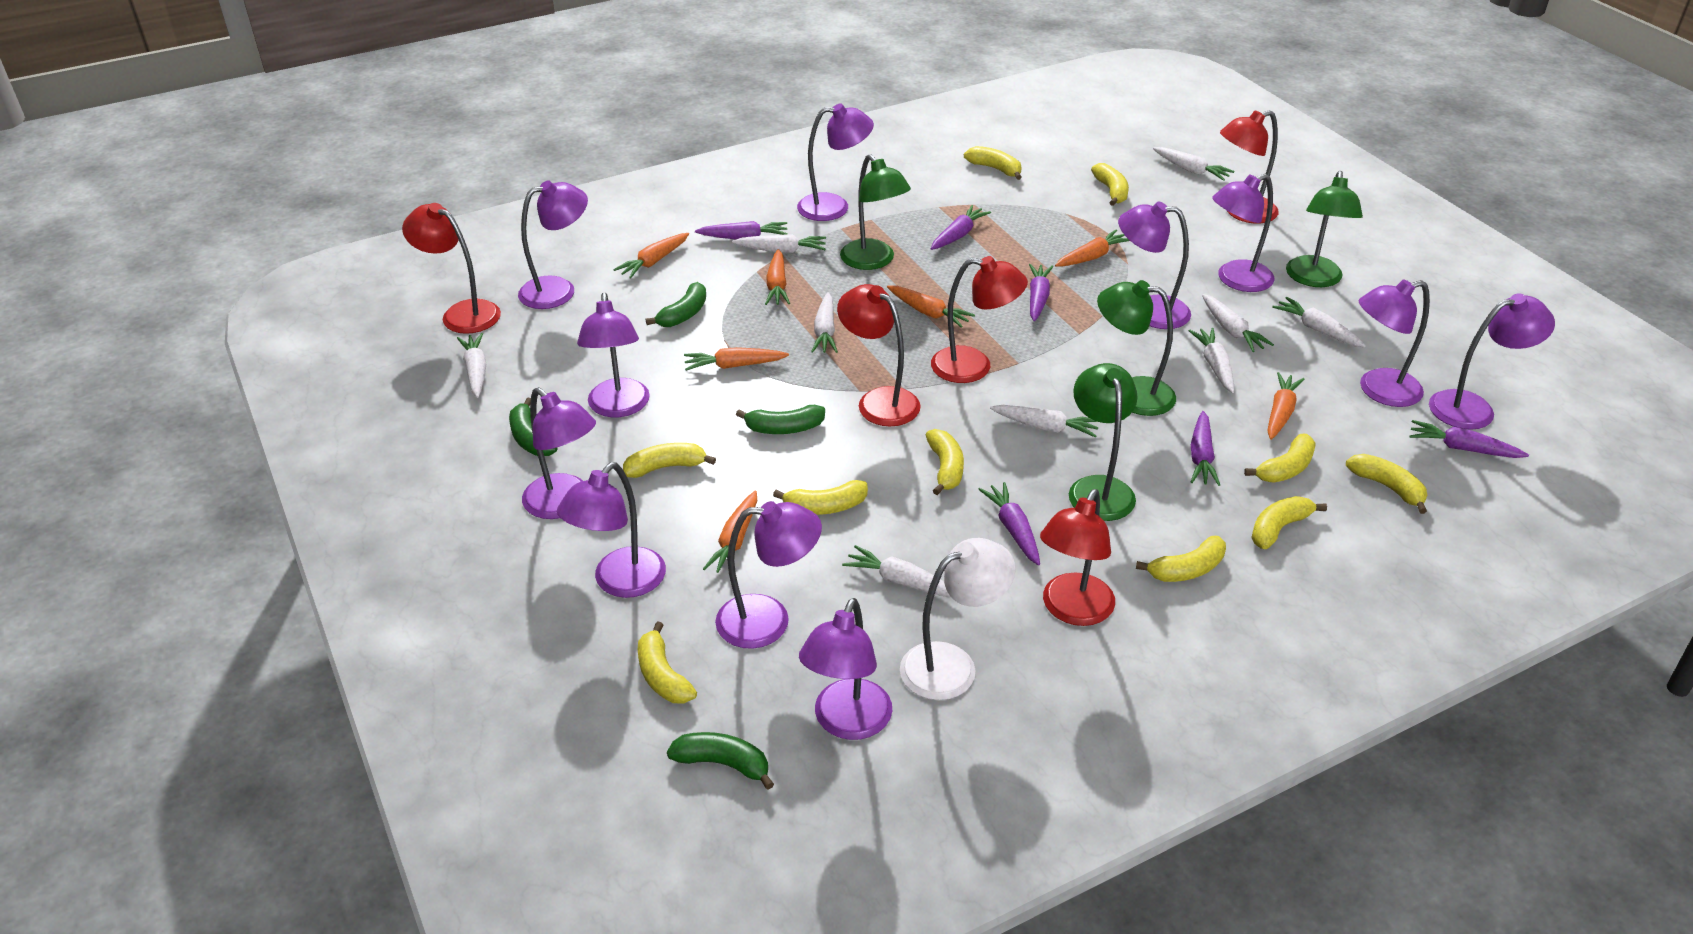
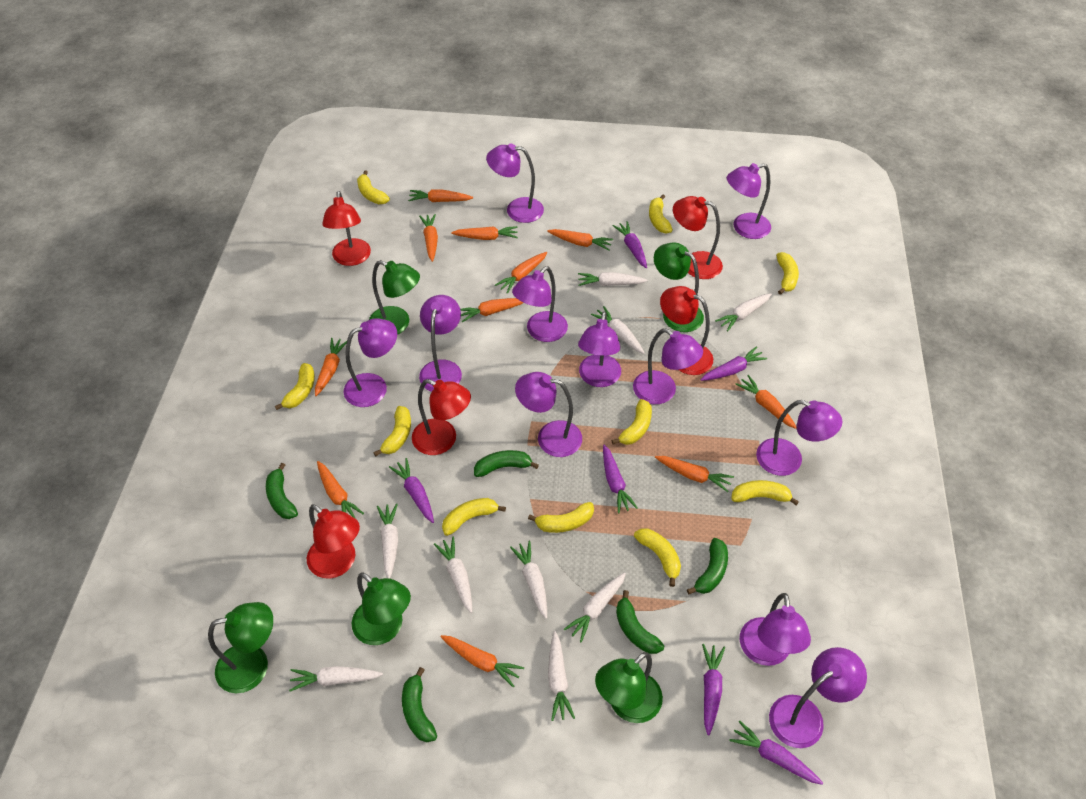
green banana: [509,398,558,456] [646,282,706,327] [667,732,774,790] [736,405,825,434] = 4 -> [266,463,298,519] [402,667,437,742] [474,450,539,477] [616,590,664,654] [687,538,728,594] = 5
green lamp: [840,154,911,270] [1069,363,1137,521] [1097,280,1176,416] [1286,171,1363,287] = 4 -> [208,602,273,693] [352,572,411,645] [369,260,420,335] [595,652,663,723] [654,243,704,332] = 5
orange carrot: [613,233,689,279] [684,347,789,371] [703,491,757,573] [765,249,790,305] [887,286,975,328] [1055,229,1130,267] [1267,372,1304,440] = 7 -> [315,338,347,396] [317,461,364,519] [408,189,473,202] [419,214,438,262] [441,635,524,687] [451,226,518,240] [460,298,523,322] [495,252,547,294] [547,229,613,251] [655,456,734,492] [735,375,797,429] = 11
white lamp: [900,538,1016,700] = 1 -> none = 0

